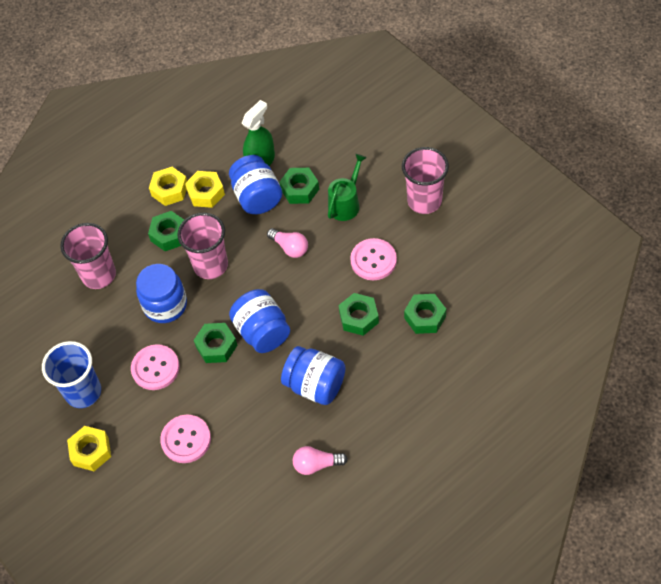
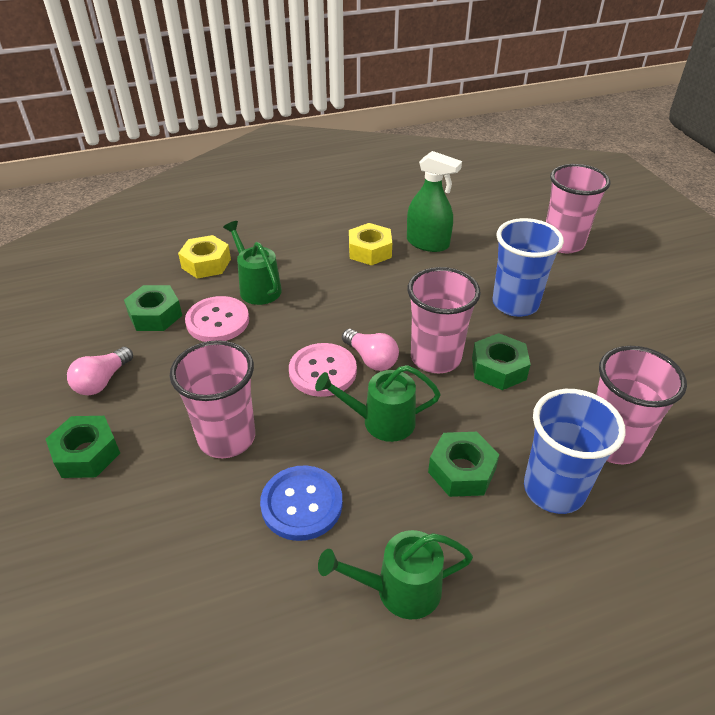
blue button: none = 0 -> [260,465,343,541] = 1
blue cup: [42,341,101,408] = 1 -> [492,218,564,317] [524,389,626,514] = 2
blue jar: [136,264,187,323] [229,155,282,214] [229,289,290,353] [281,346,345,405] = 4 -> none = 0
green nut: [148,211,184,251] [194,323,237,363] [280,168,319,204] [339,293,379,336] [404,294,446,334] = 5 -> [46,416,120,478] [124,285,182,331] [428,432,500,497] [472,333,531,390] = 4
green watering can: [328,154,367,221] = 1 -> [223,221,282,305] [315,365,441,442] [318,530,473,619] = 3
pink button: [131,344,180,390] [160,415,211,463] [350,238,397,280] = 3 -> [185,296,249,342] [289,343,357,397] = 2
pink cup: [60,223,116,289] [177,213,228,279] [402,147,449,214] = 3 -> [170,340,255,458] [407,267,481,373] [546,164,610,253] [596,346,687,464] = 4
yellow nut: [67,426,111,471] [149,167,187,206] [185,171,225,208] = 3 -> [178,235,231,279] [349,223,392,265] = 2

